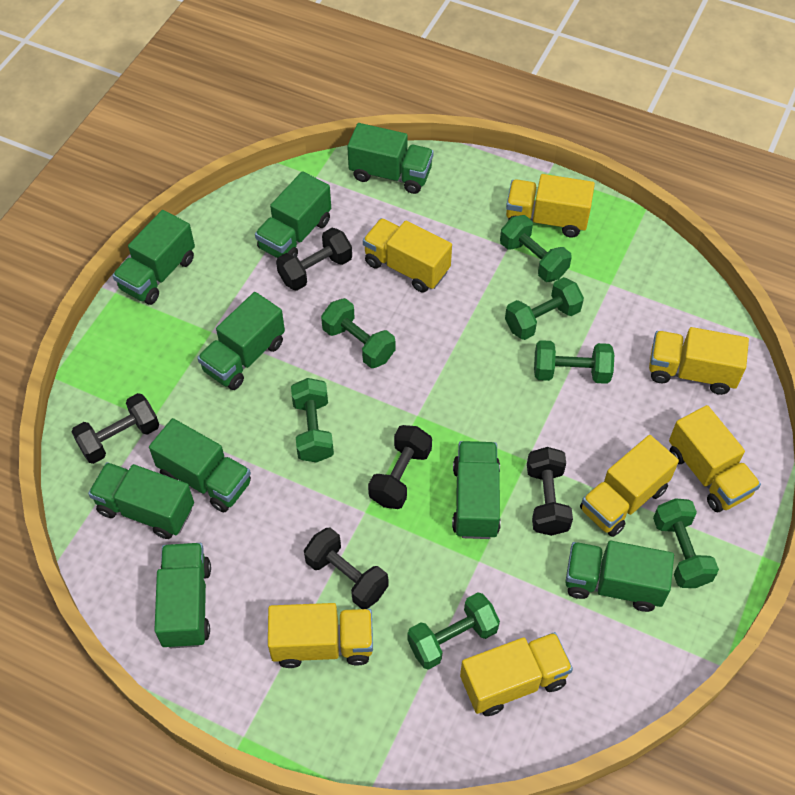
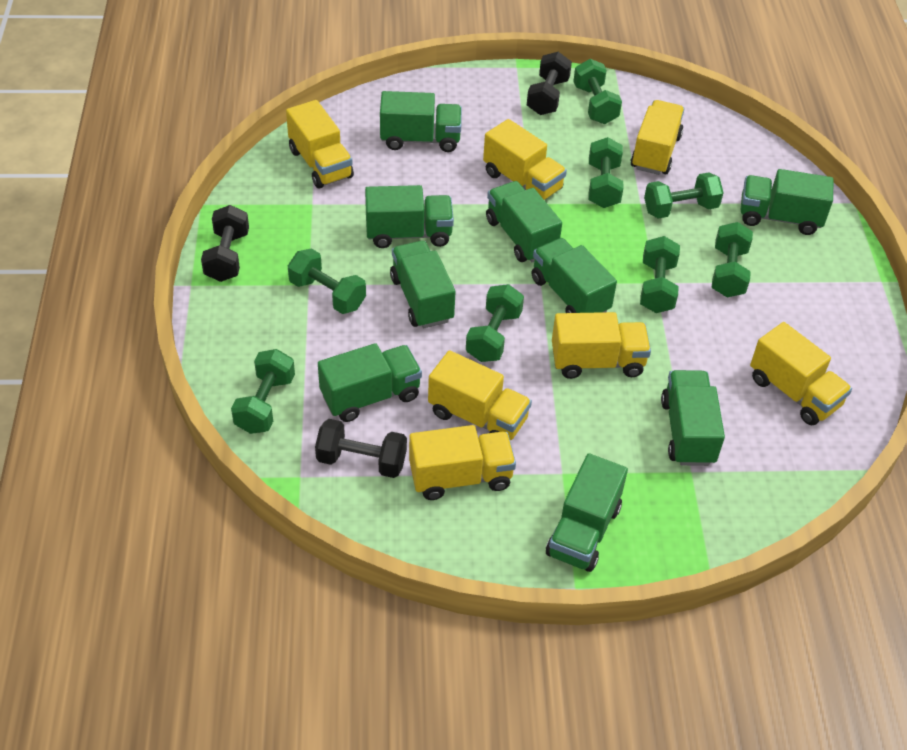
black dumbbell: [72,393,159,464] [276,228,352,291] [304,527,389,609] [368,425,432,509] [527,447,573,536] = 5 -> [201,205,249,282] [315,419,407,478] [527,52,572,115] = 3
green dumbbell: [291,378,334,463] [321,298,395,368] [407,592,500,670] [500,215,572,282] [505,277,584,340] [534,340,614,384] [653,498,719,588] = 7 -> [231,349,295,434] [288,248,366,314] [466,284,524,362] [573,59,622,124] [589,137,623,208] [640,236,680,313] [644,172,724,219] [712,222,753,297] = 8

